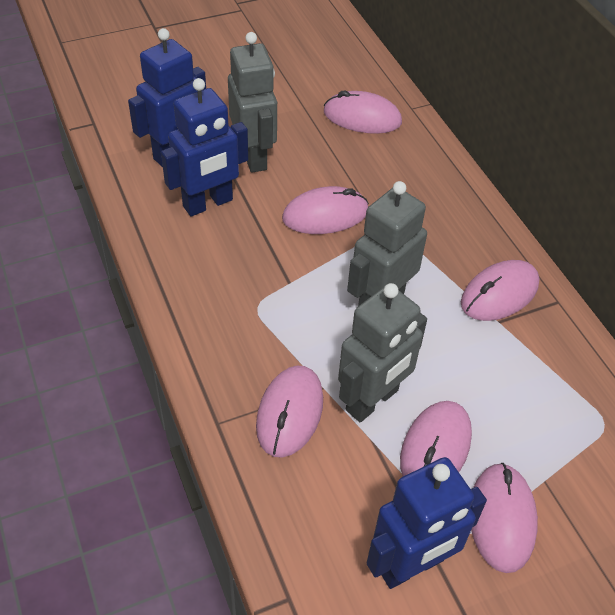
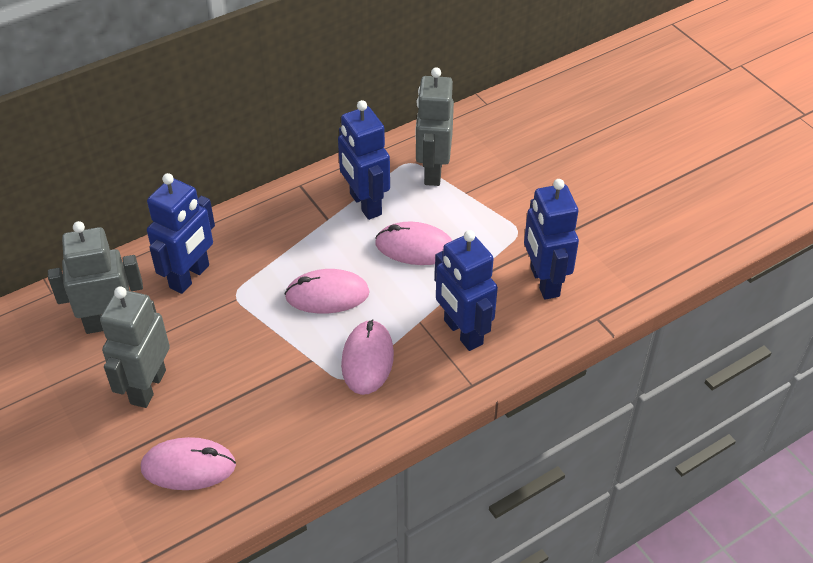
blue robot: [128,28,206,167] [161,78,248,217] [367,457,487,589] = 3 -> [147,173,215,294] [338,100,390,220] [435,230,498,351] [524,179,579,300] = 4
pink mouse: [256,366,323,458] [282,186,369,234] [324,91,402,134] [400,401,472,476] [461,260,540,321] [471,463,538,573] = 6 -> [141,437,236,490] [285,269,370,314] [341,319,394,395] [375,222,453,265] = 4

